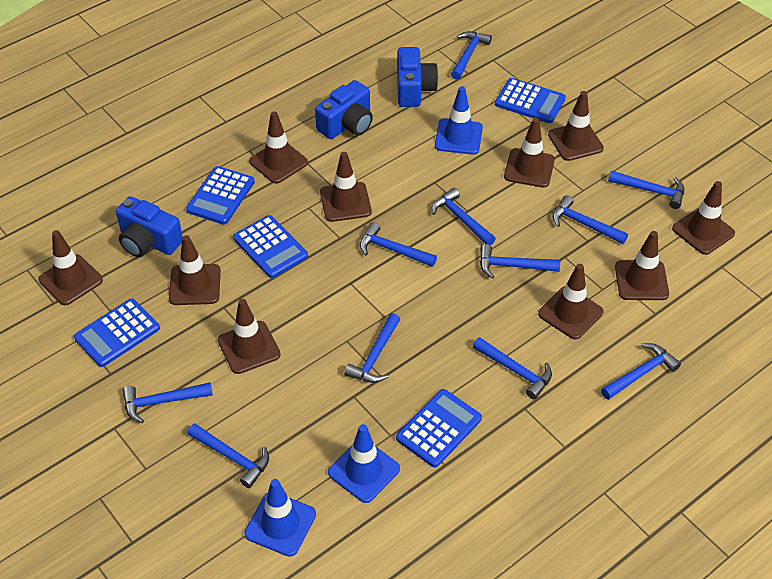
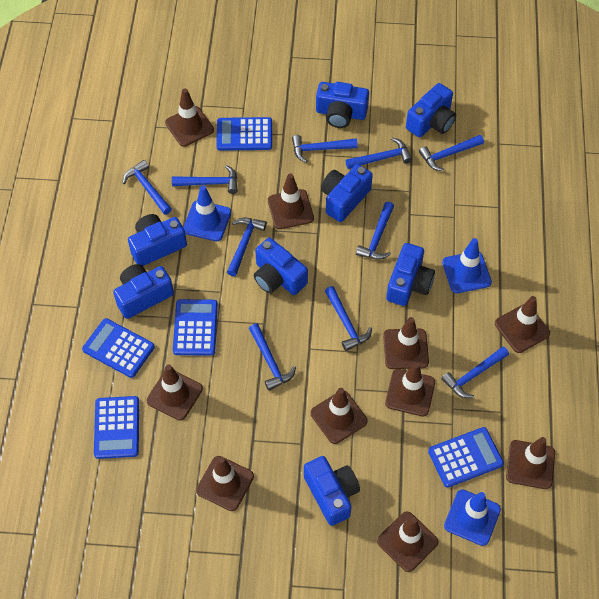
blue camera: [116,196,183,257] [315,80,373,139] [397,47,439,107] = 3 -> [113,264,174,319] [128,214,187,266] [254,238,308,295] [304,456,360,526] [316,82,369,128] [321,164,373,222] [386,243,435,306] [406,83,456,137] = 8
blue hammer: [122,383,213,423] [188,423,269,488] [344,313,400,383] [360,222,437,267] [432,188,496,245] [451,31,492,80] [473,337,552,400] [480,244,560,279] [552,195,628,244] [601,343,681,400] [608,170,684,209] = 11 -> [123,160,172,215] [172,165,238,194] [227,217,267,276] [249,324,296,391] [292,135,358,163] [325,286,372,351] [346,138,413,169] [356,202,394,260] [419,135,484,171] [442,347,509,398] = 10

